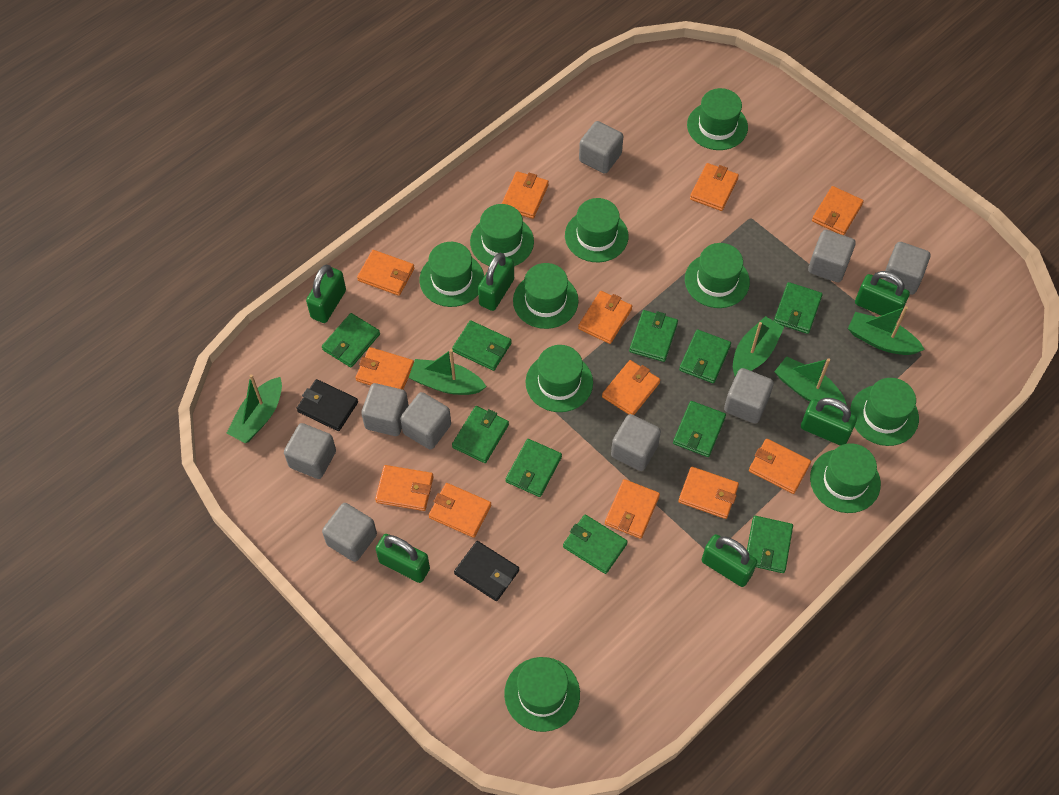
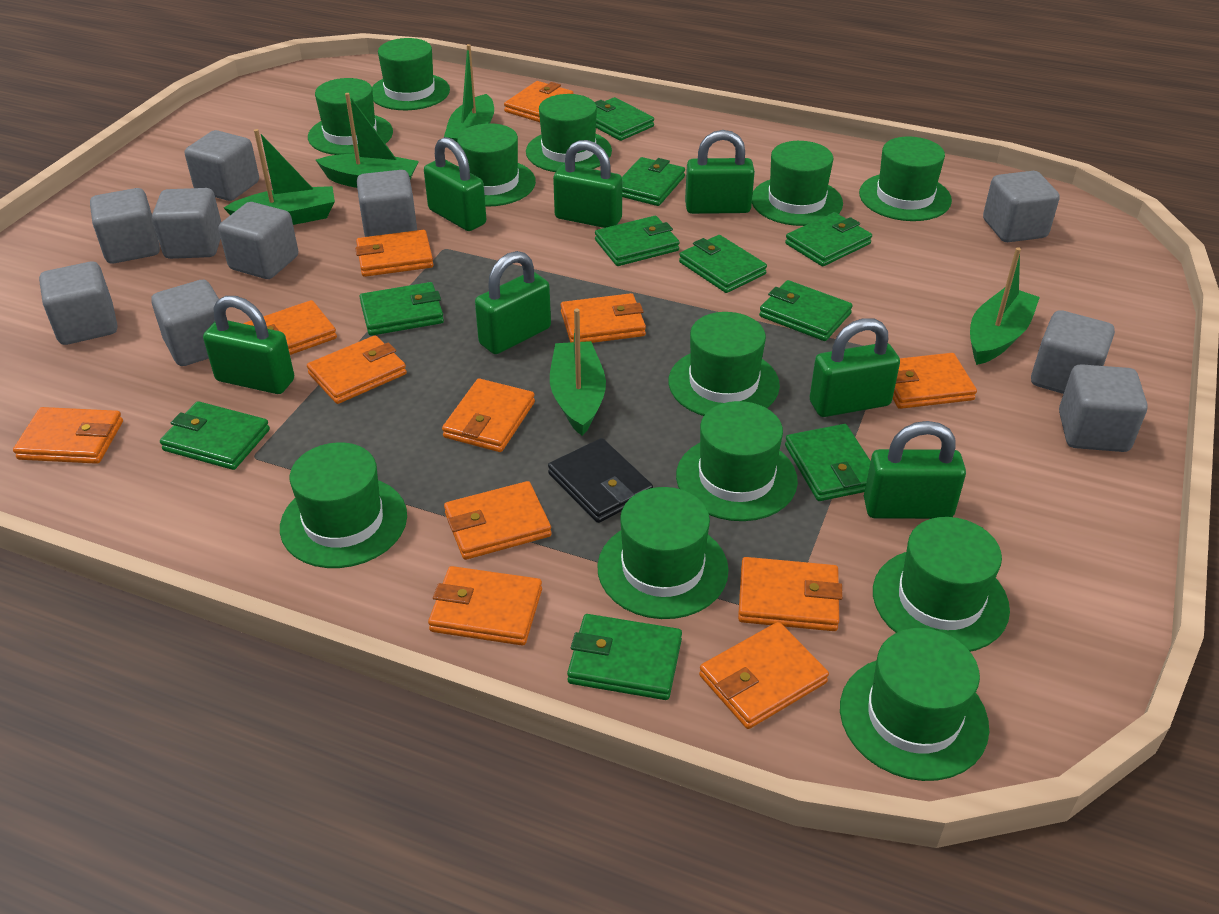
black wallet: [297,379,358,431] [454,541,519,601] = 2 -> [548,438,653,523] = 1
green hat: [420,242,484,307] [470,204,534,266] [504,657,580,732] [513,263,578,329] [526,345,593,412] [565,198,628,262] [685,243,750,308] [687,88,748,150] [810,443,881,513] [850,378,919,446] = 10 -> [280,442,407,568] [308,78,393,155] [372,38,450,110] [457,123,536,207] [526,94,612,172] [597,487,729,619] [669,312,780,416] [676,401,798,521] [752,141,843,226] [840,628,989,781] [859,136,952,221] [873,517,1010,652] = 12
green padlock: [306,265,346,323] [376,534,430,583] [478,253,514,311] [702,534,757,587] [801,398,857,446] [855,271,910,319] = 6 -> [203,296,294,394] [424,137,486,231] [475,251,551,354] [553,140,622,228] [685,130,755,214] [810,318,900,417] [864,421,966,519] = 7
grey cube: [284,423,336,479] [322,503,377,562] [361,383,409,436] [400,392,451,450] [579,121,624,174] [611,414,661,471] [724,368,774,424] [808,230,856,282] [882,242,930,295] = 9 -> [39,262,117,345] [90,188,160,264] [151,280,219,366] [152,188,221,259] [185,130,259,201] [219,202,298,279] [357,170,417,237] [983,171,1060,242] [1031,310,1115,394] [1059,364,1147,452] = 10

